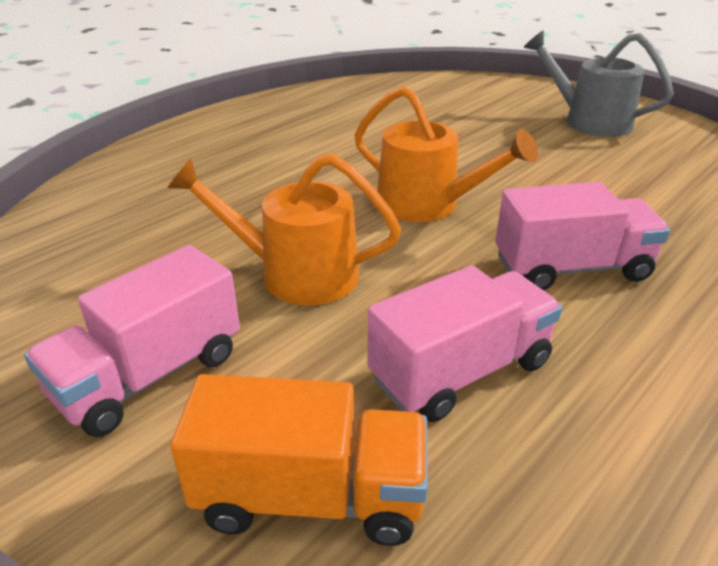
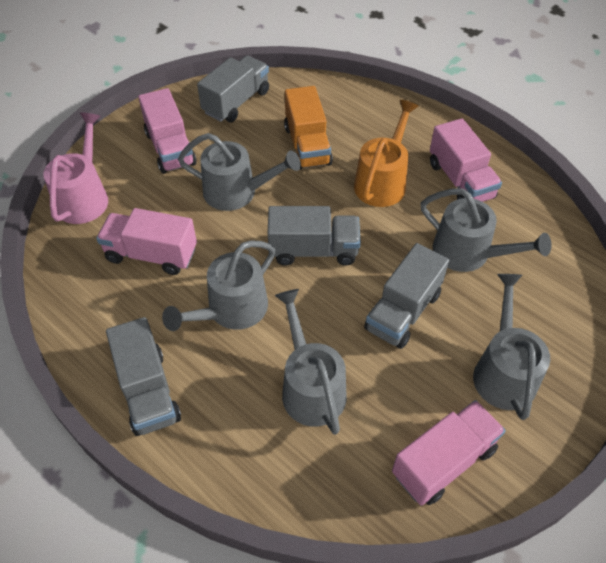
grey truck: none = 0 -> [106,317,181,436] [197,56,269,122] [268,206,361,266] [364,243,449,349] = 4
grey watering can: [523,30,674,137] = 1 -> [162,240,275,331] [178,133,301,211] [275,289,347,435] [421,189,552,272] [473,274,550,420] = 5
orange watering can: [167,154,401,306] [354,86,538,222] = 2 -> [354,100,419,207] = 1
pink truck: [24,245,240,437] [368,265,562,422] [495,182,670,290] = 3 -> [96,208,197,275] [138,88,196,174] [392,400,506,506] [430,118,502,202] = 4
pink watering can: none = 0 -> [43,112,108,224] = 1

